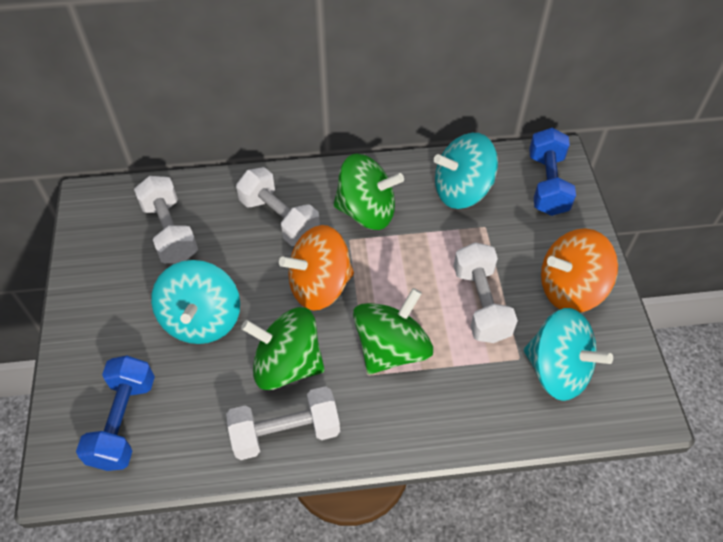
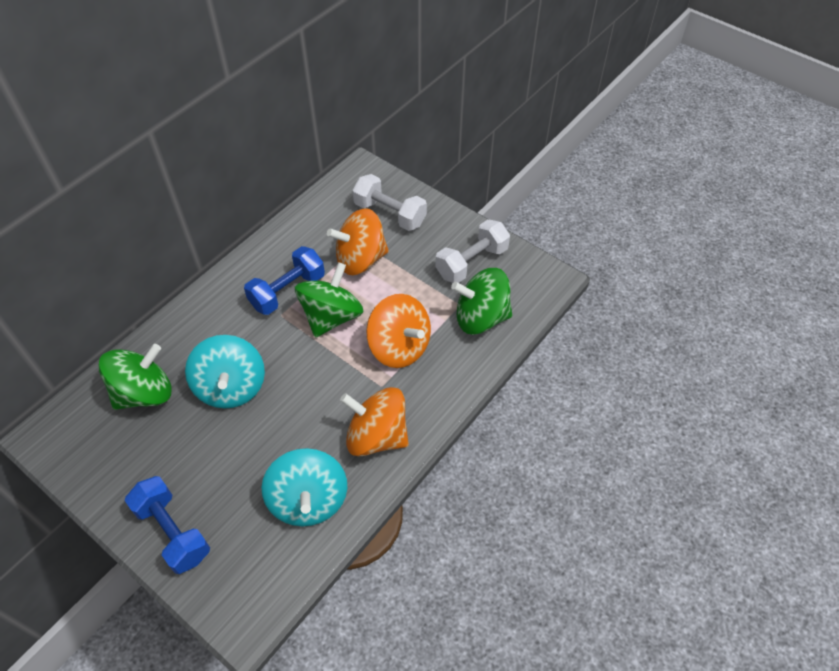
orange spinning top: [279,225,354,311] [541,228,618,313] = 2 -> [327,209,389,275] [340,387,409,456] [366,294,431,368] = 3
turquoise spinning top: [151,260,240,344] [434,133,498,209] [524,308,613,401] = 3 -> [185,335,265,409] [261,448,347,526] = 2
white dumbbell: [134,176,198,263] [226,386,340,460] [236,167,320,246] [454,242,518,343] = 4 -> [353,174,427,231] [435,219,510,283] = 2

